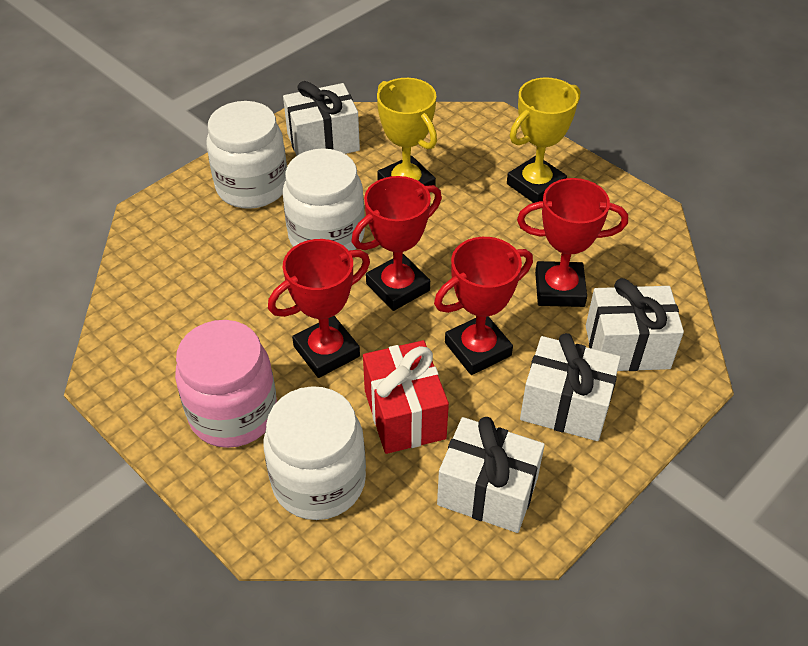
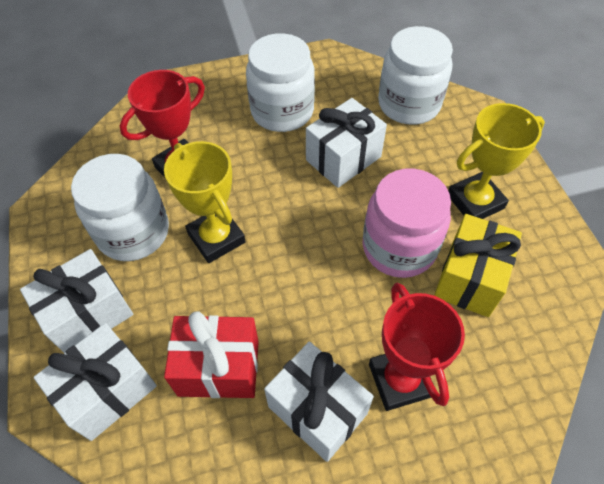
red trophy: [268,239,370,378] [352,176,442,311] [434,237,533,375] [517,178,628,307] = 4 -> [120,70,205,177] [369,283,465,411] = 2
yellow gift: none = 0 -> [434,214,522,317] = 1

